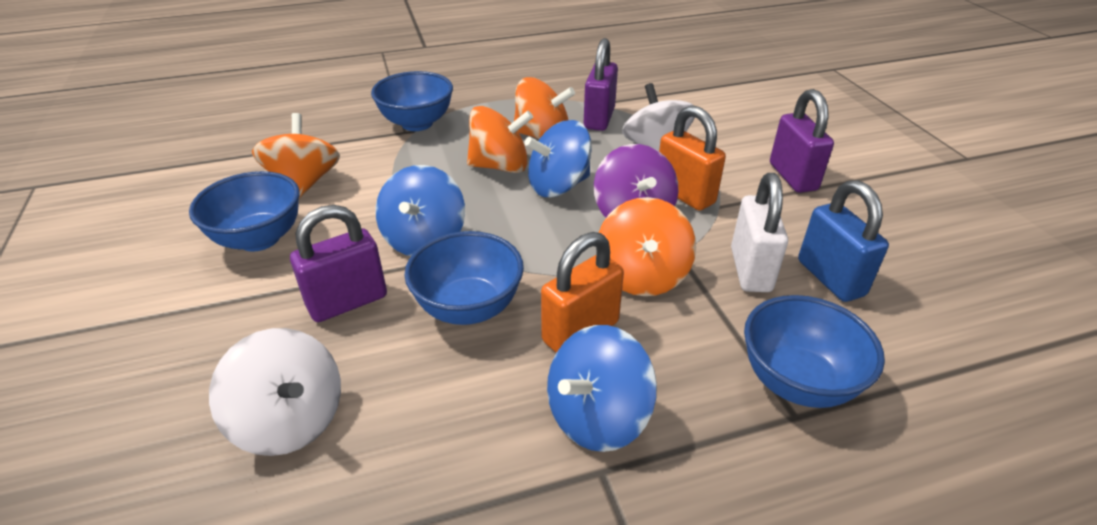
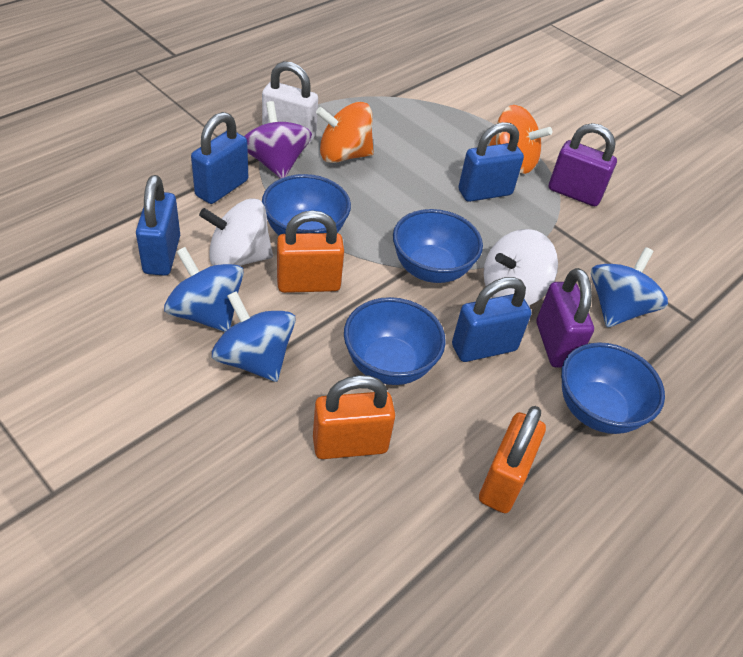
blue padlock: [798,180,889,302] = 1 -> [136,175,180,276] [191,112,248,204] [452,277,531,362] [458,122,524,202] = 4
orange padlock: [541,232,624,353] [659,105,726,211] = 2 -> [277,210,344,293] [313,375,395,459] [479,406,546,513] = 3
orange spinning top: [252,113,340,199] [467,106,533,173] [514,77,575,139] [599,197,696,296] = 4 -> [316,102,374,163] [489,105,552,174] = 2
purple padlock: [290,205,387,322] [584,38,618,131] [770,89,834,193] = 3 -> [537,268,594,368] [549,123,617,206] = 2

